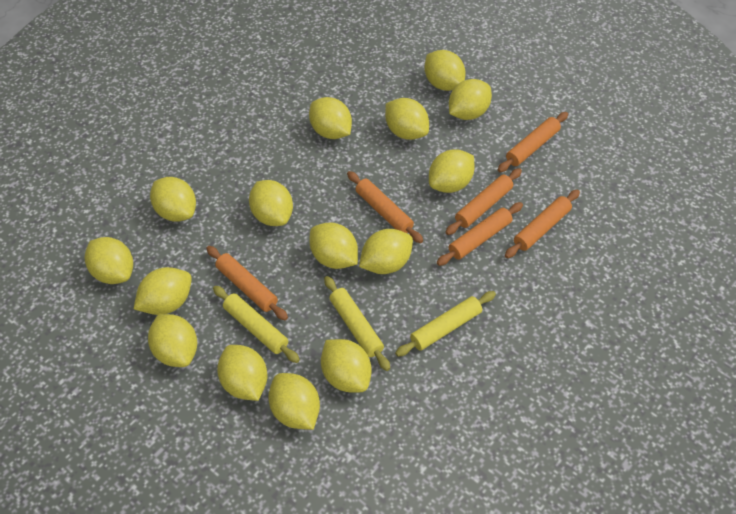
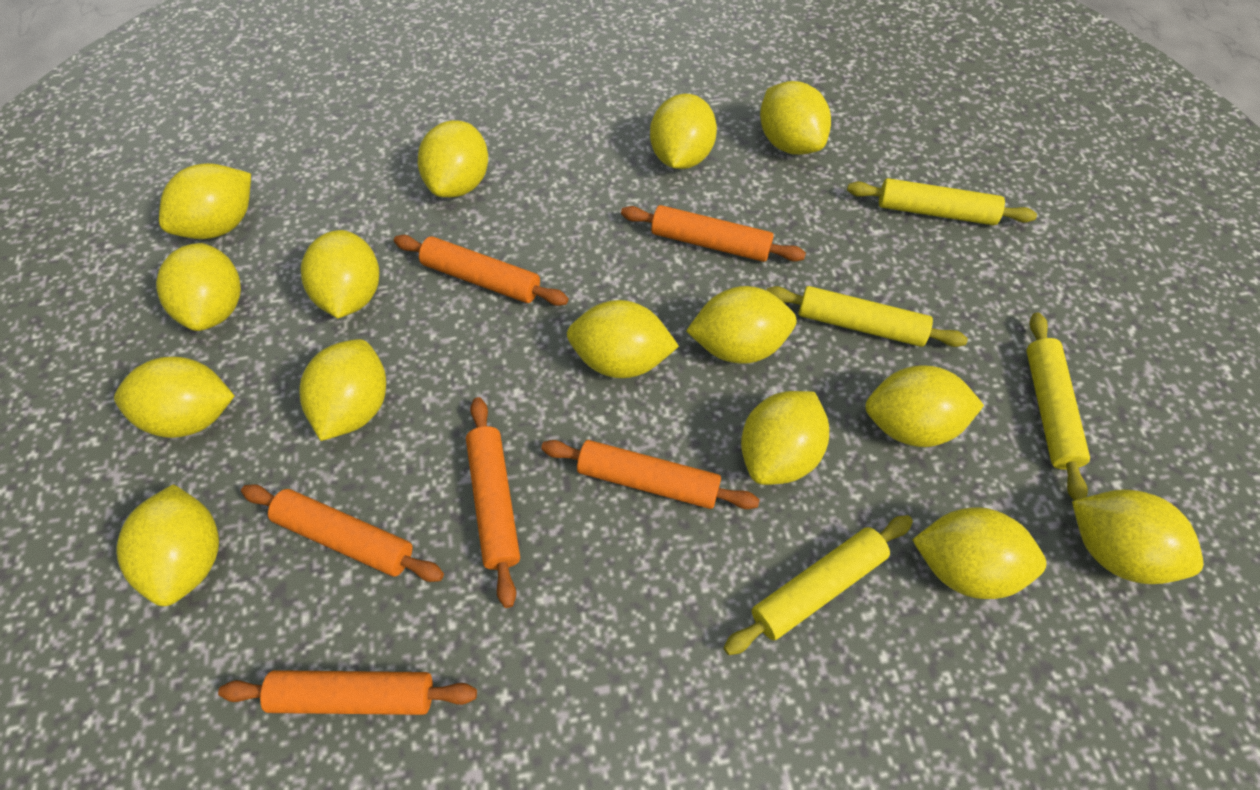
yellow rolling pin: [213,286,300,363] [324,276,390,371] [395,291,496,357] = 3 -> [723,515,913,655] [766,286,968,347] [847,178,1037,225] [1027,312,1090,501] = 4

